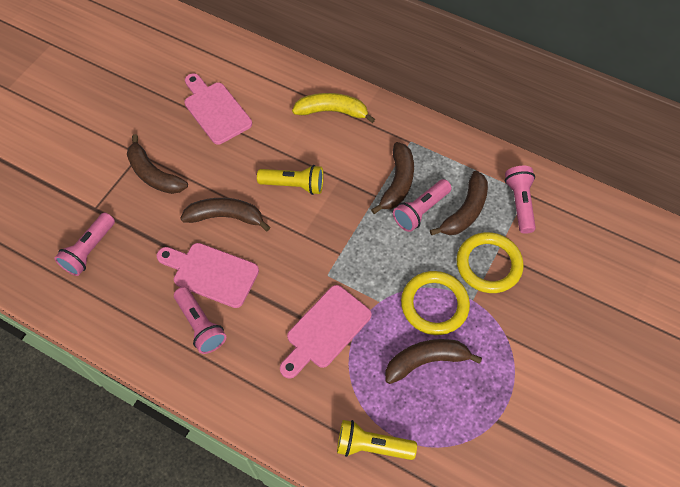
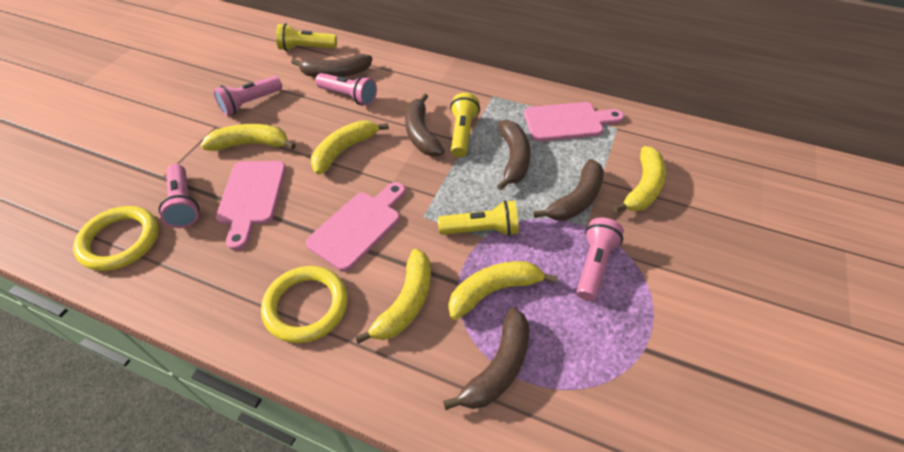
yellow banana: [292,93,375,123] = 1 -> [200,124,296,151] [311,120,389,175] [355,249,431,344] [448,261,558,320] [613,146,666,213] = 5
yellow flashlight: [257,165,323,195] [337,420,417,460] = 2 -> [276,23,337,51] [438,200,519,236] [450,93,480,157] = 3

